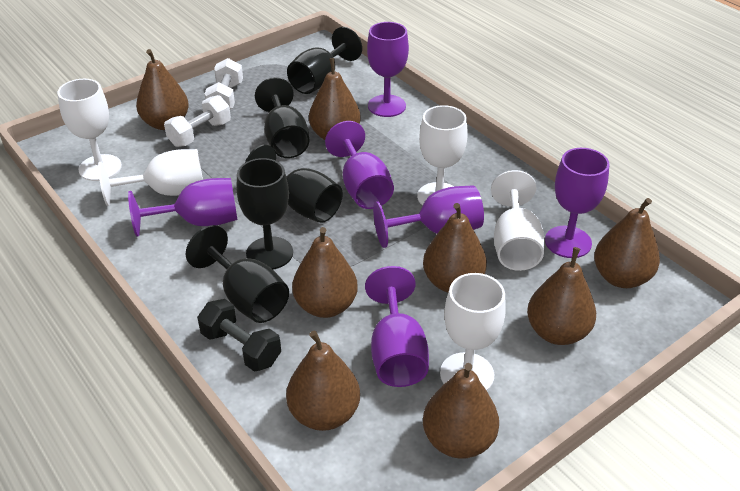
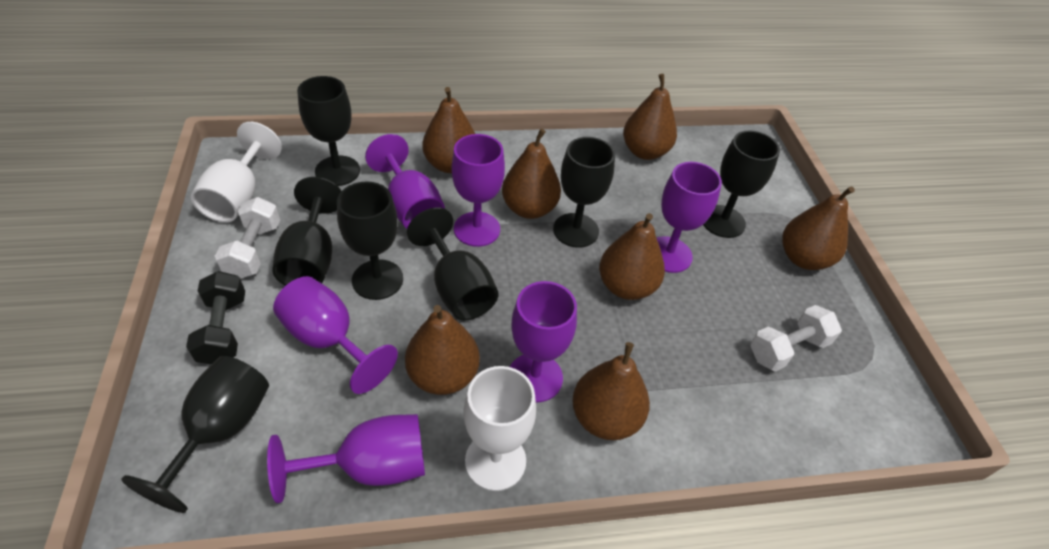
black goblet: [186,225,289,323] [237,158,293,269] [245,144,343,223] [255,77,309,158] [287,27,362,94] = 5 -> [121,356,269,513] [272,177,341,286] [297,76,360,186] [337,182,403,300] [407,207,499,320] [553,137,615,248] [703,130,780,238] = 7
brown pear: [136,49,189,130] [286,331,360,431] [292,227,358,318] [309,58,361,140] [423,203,487,293] [423,363,499,459] [527,247,596,345] [594,198,660,288] = 8 -> [405,305,480,395] [422,87,475,173] [502,129,561,219] [572,342,650,440] [599,213,665,300] [623,74,677,160] [782,186,855,270] = 7
white goblet: [57,79,122,181] [98,149,203,206] [417,105,468,206] [440,273,506,391] [491,170,545,271] = 5 -> [191,122,282,223] [464,366,536,491] = 2

